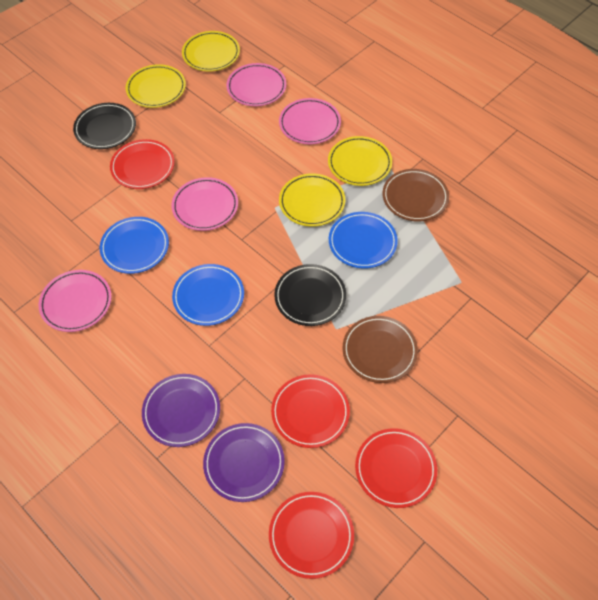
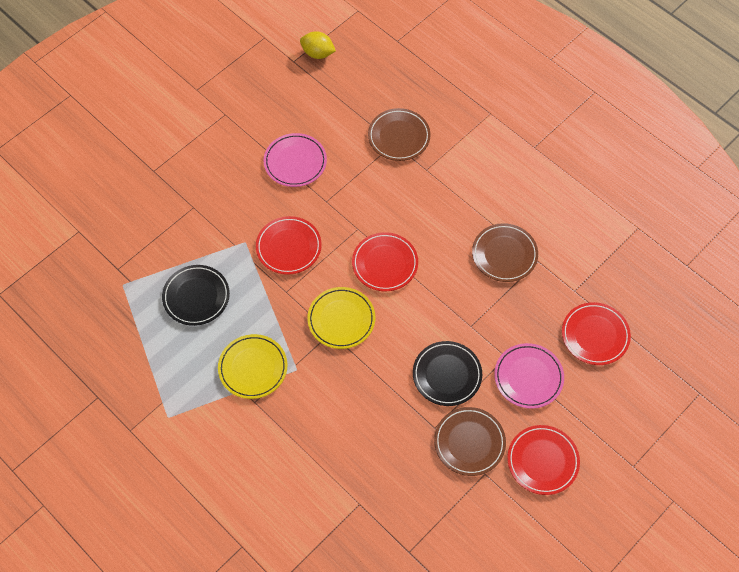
blue plate: [100,217,169,274] [172,264,244,326] [329,212,398,269] = 3 -> none = 0
brown plate: [343,316,418,383] [382,169,449,222] = 2 -> [368,108,430,161] [434,407,506,476] [472,223,538,282] = 3
pink plate: [39,270,112,332] [172,177,238,231] [226,63,286,106] [279,98,341,144] = 4 -> [264,133,327,187] [494,343,564,409] = 2
purple plate: [142,374,220,447] [203,423,285,502] = 2 -> none = 0
yellow lemon: none = 0 -> [300,31,336,59] = 1
yellow plate: [126,64,186,108] [182,31,240,71] [279,173,345,227] [328,136,392,186] = 4 -> [218,334,287,399] [307,287,375,349] = 2

